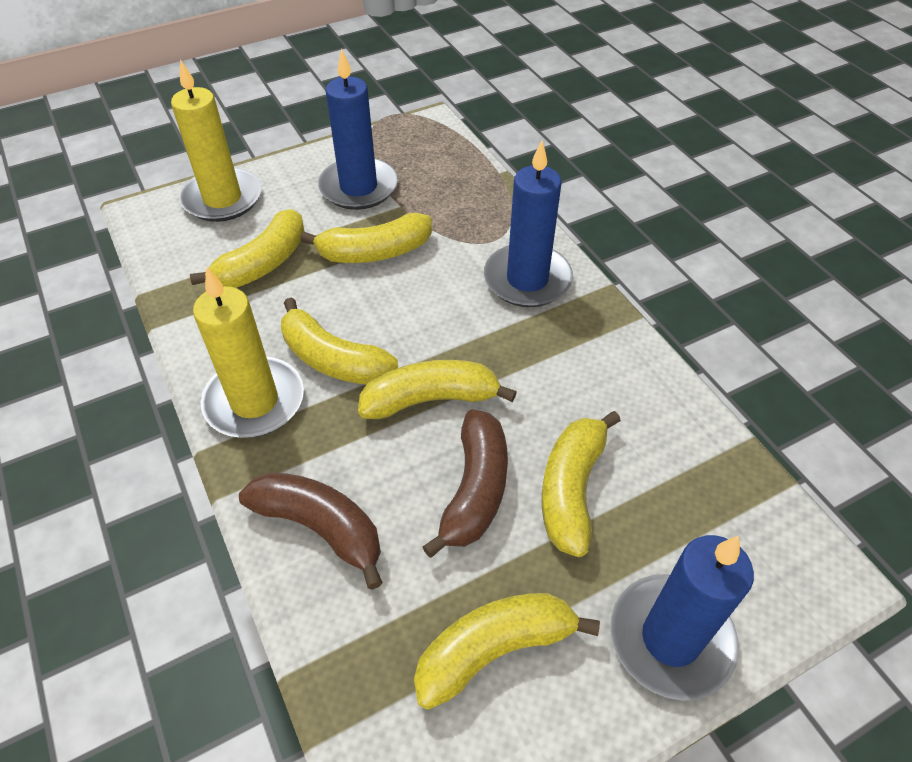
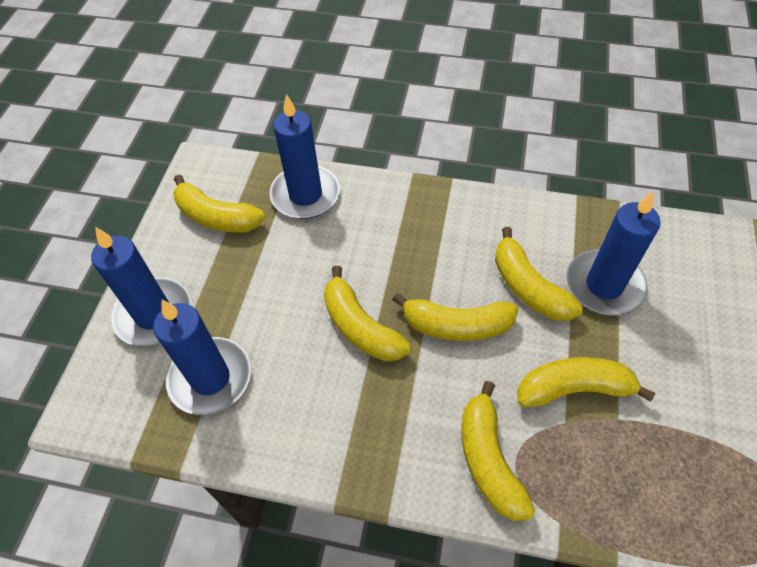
blue candle: [318,49,398,210] [484,141,573,307] [610,535,754,701] = 3 -> [91,227,191,346] [153,300,251,415] [270,94,340,219] [566,191,661,315] = 4
brown banana: [239,473,383,590] [422,409,508,558] = 2 -> none = 0
yellow candle: [171,60,261,222] [193,267,304,438] = 2 -> none = 0

